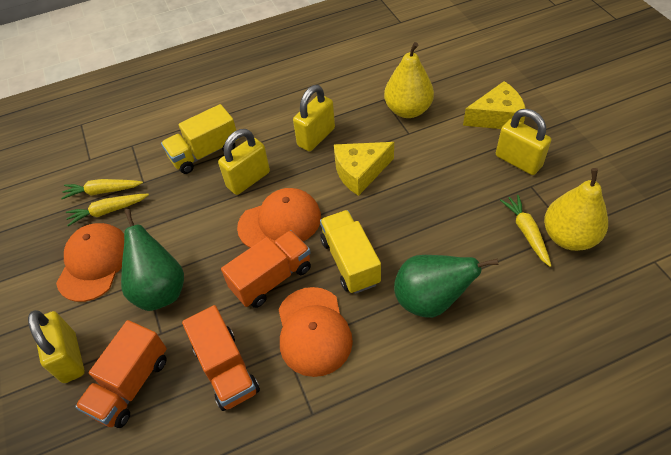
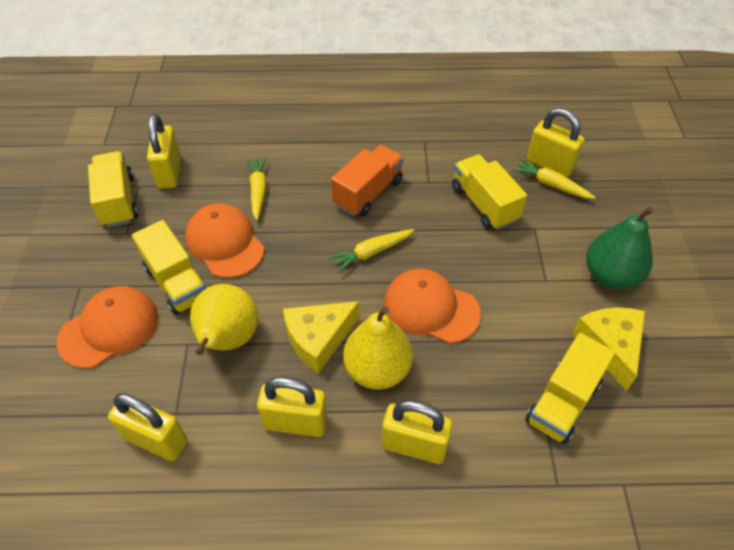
green pear: [121,209,184,311] [394,255,498,318] = 2 -> [586,207,654,289] = 1
orange truck: [75,320,167,428] [182,305,260,411] [221,230,311,308] = 3 -> [331,145,404,217] = 1
yellow padlock: [28,310,85,383] [218,129,270,195] [293,85,335,151] [496,109,551,175] = 4 -> [108,393,187,461] [147,114,181,188] [257,377,328,437] [382,400,453,464] [527,108,585,177] = 5
yellow truck: [161,104,239,174] [320,210,381,294] = 2 -> [88,151,138,227] [132,220,208,315] [452,154,527,230] [525,333,615,444] = 4

